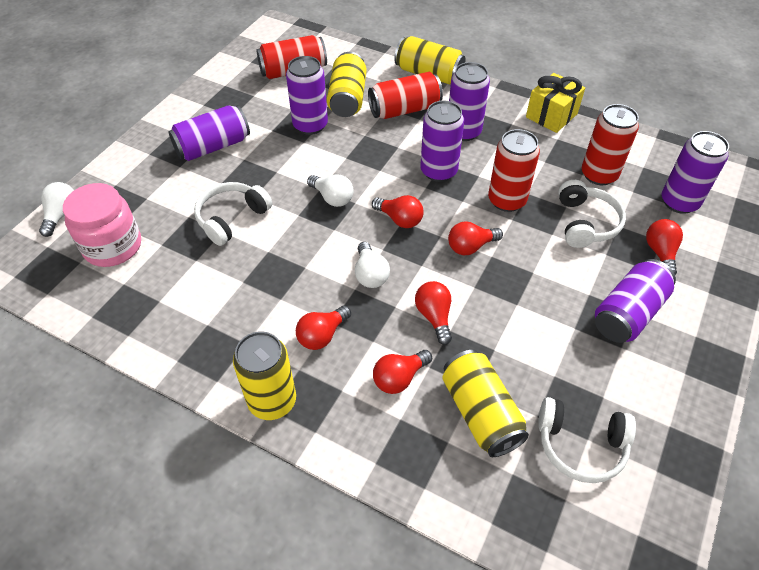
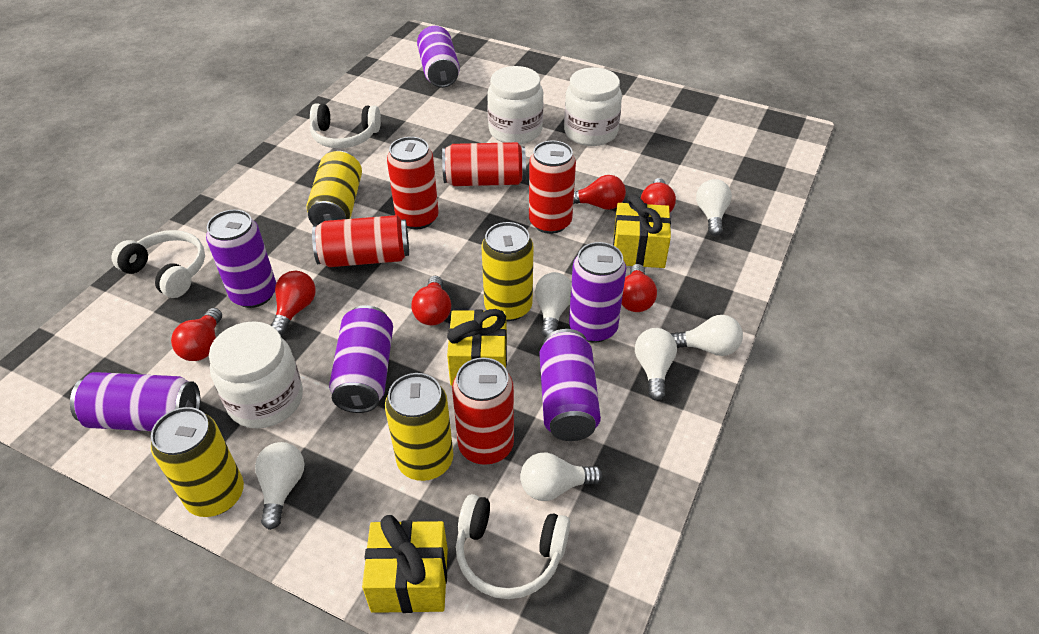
pink jar: [63,183,141,267] = 1 -> none = 0
red can: [257,35,327,79] [368,72,443,119] [488,129,540,212] [582,104,639,185] = 4 -> [312,215,409,267] [387,137,439,230] [442,142,526,186] [452,358,514,465] [529,141,576,234] = 5
white jar: none = 0 -> [209,321,303,428] [487,66,544,144] [564,67,622,146] = 3
white light bulb: [39,182,74,237] [307,175,353,207] [355,242,390,288] = 3 -> [255,442,304,530] [520,452,603,501] [535,272,572,337] [635,328,677,401] [671,315,743,356] [696,179,732,236] = 6
yellow gift: [526,73,585,133] = 1 -> [362,515,448,613] [447,309,507,386] [613,194,671,268] = 3

